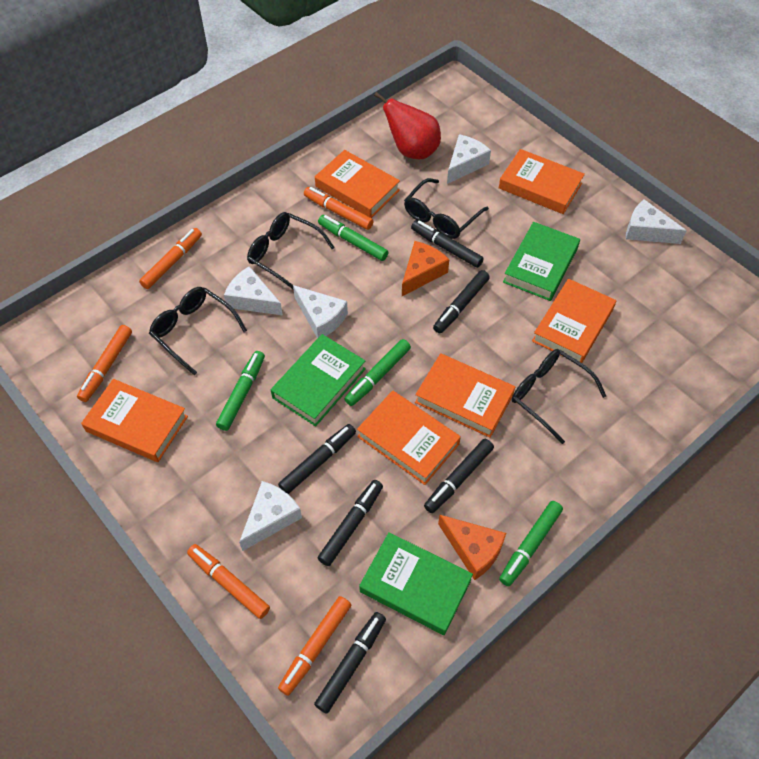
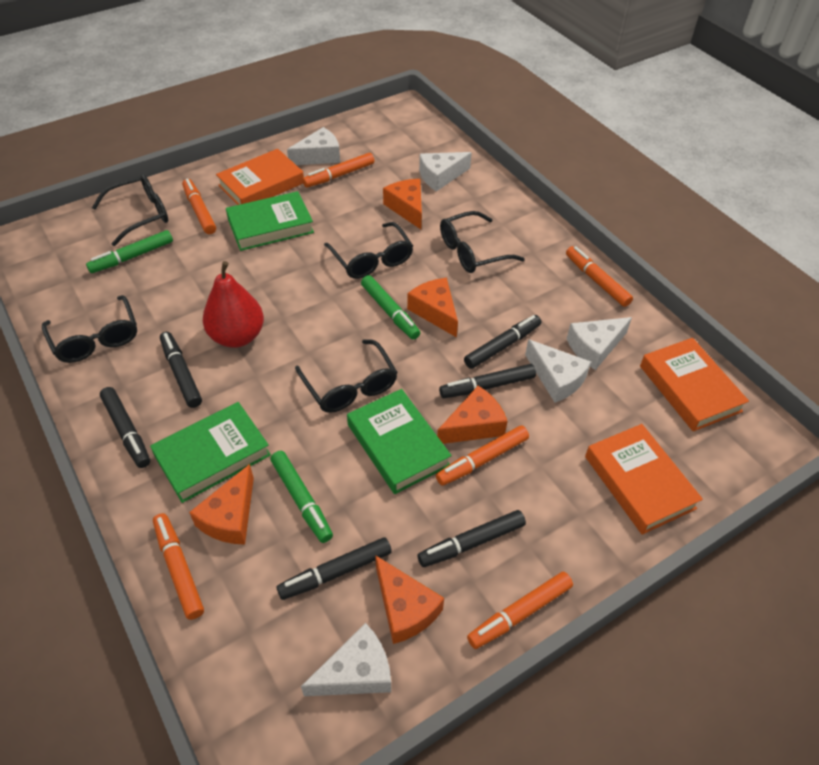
black glasses: [149,287,247,375] [247,212,335,290] [404,178,489,239] [512,349,606,444] = 4 -> [42,295,137,363] [92,174,168,246] [295,339,398,413] [324,222,413,279] [440,211,525,273] = 5
green marker: [216,351,265,431] [318,215,389,261] [345,339,411,406] [499,501,563,586] = 4 -> [86,230,173,273] [270,451,333,543] [361,275,420,340] = 3
orange book: [81,379,188,462] [315,150,400,218] [357,390,461,485] [415,353,515,438] [499,149,585,214] [532,279,616,363] = 6 -> [216,149,304,205] [585,424,703,535] [640,338,749,431] = 3
orange cheese: [402,241,449,296] [438,515,506,580] = 2 -> [189,464,254,545] [375,555,444,644] [383,179,422,229] [407,278,458,338] [437,386,508,444] = 5
orange marker: [77,325,132,402] [139,228,202,289] [187,544,270,619] [278,596,351,696] [304,187,374,230] = 5 -> [153,513,204,620] [182,178,216,234] [303,153,374,187] [436,425,529,486] [467,572,573,649] [566,246,633,307] = 6

